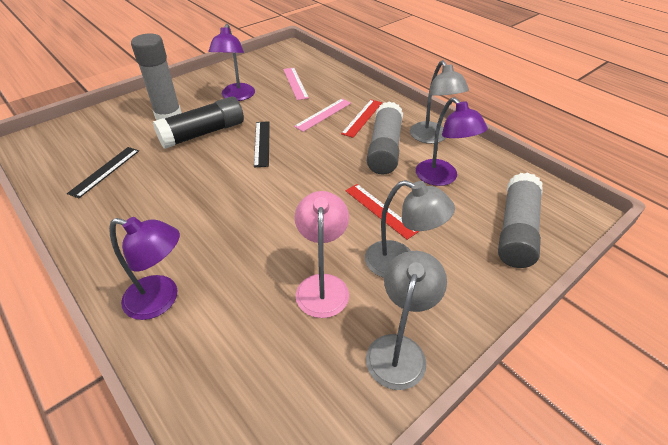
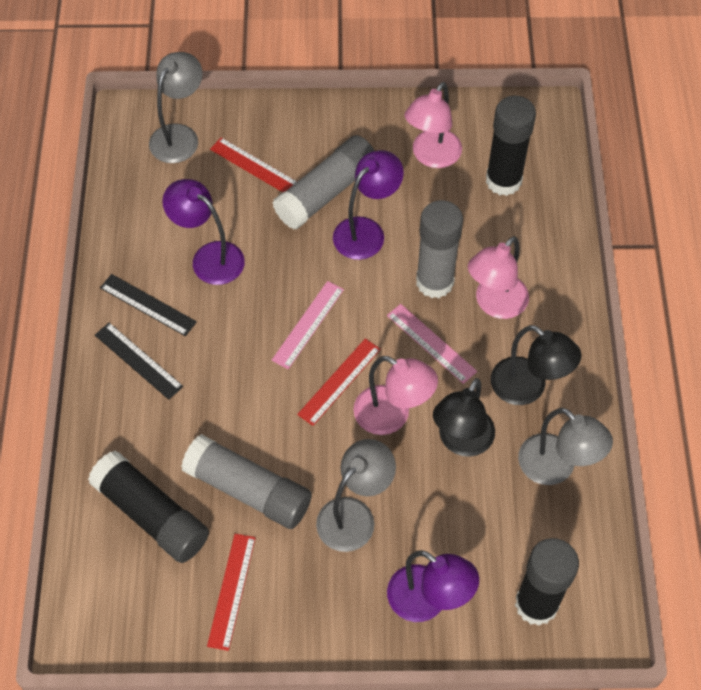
black glue stick: [153,96,244,149] = 1 -> [88,451,209,563] [486,96,536,196] [515,538,579,626] = 3
black lamp: none = 0 -> [433,378,495,457] [491,325,582,405] = 2
pink lamp: [295,191,349,318] = 1 -> [353,356,438,435] [405,82,462,168] [468,236,529,319] = 3
red ruler: [341,100,382,138] [345,184,419,240] = 2 -> [207,534,256,651] [210,137,297,192] [297,338,381,426] = 3

